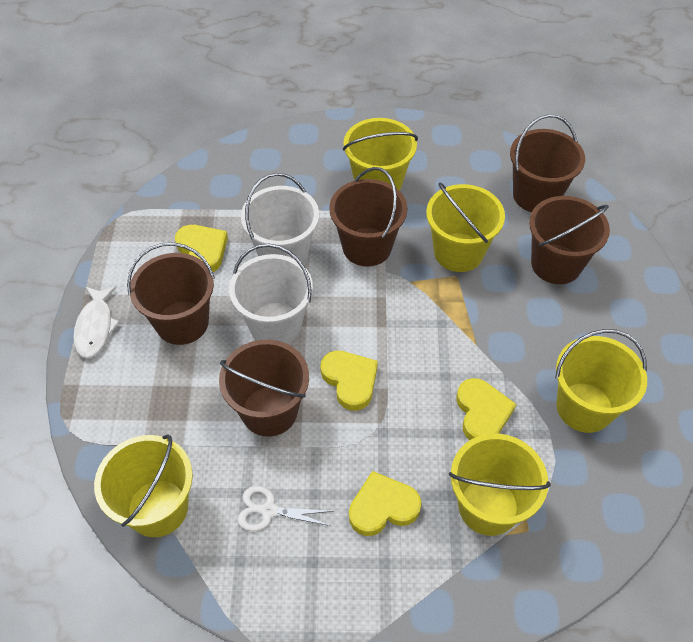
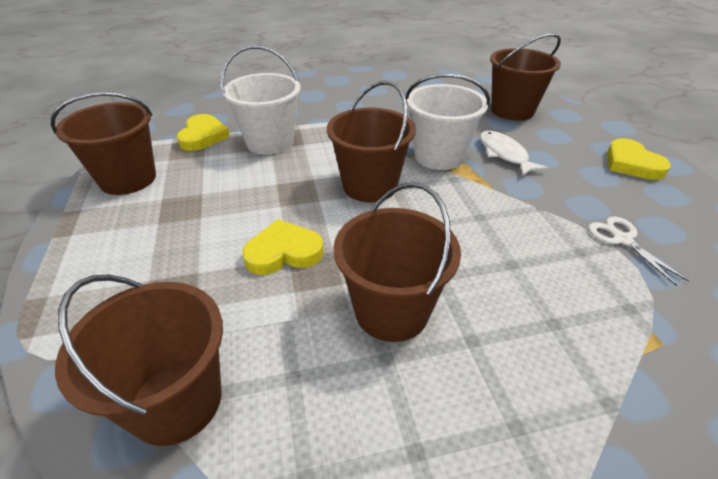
yellow bucket: [94,434,193,537] [343,118,418,191] [426,182,505,272] [449,434,551,536] [555,329,647,433] = 5 -> none = 0
yellow heart: [175,225,228,272] [321,351,378,411] [349,471,421,536] [456,378,516,440] = 4 -> [177,114,230,151] [242,219,323,275] [607,138,671,180] = 3

